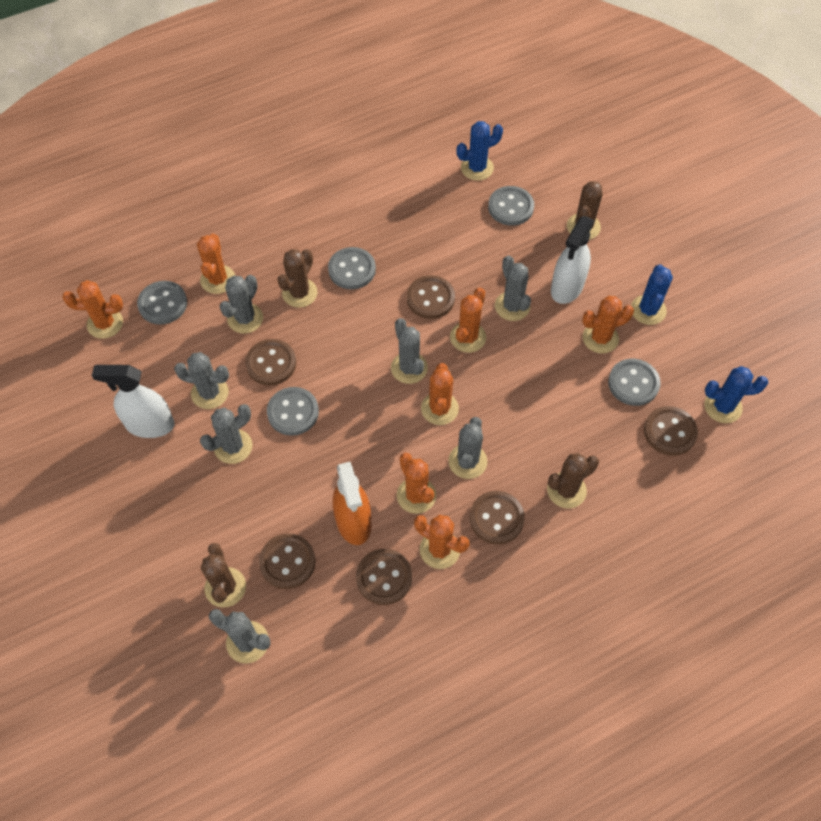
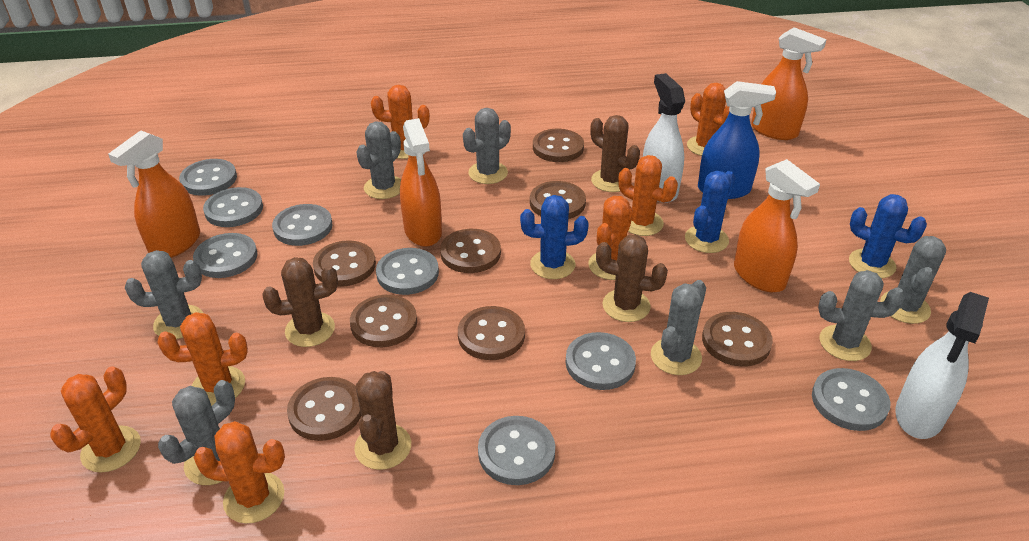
blue spray bottle: none = 0 -> [698,81,776,199] = 1
brown button: [245,339,296,385] [259,533,315,589] [356,549,412,605] [407,275,455,319] [470,491,525,544] [644,406,698,456] = 6 -> [287,377,361,441] [313,240,376,287] [350,295,417,347] [440,229,501,273] [458,306,525,360] [530,181,586,219] [533,129,584,162] [702,312,773,367] = 8
grey button: [137,281,187,325] [267,387,319,436] [328,247,376,289] [488,186,534,226] [608,359,661,406] = 5 -> [179,159,237,196] [193,233,257,278] [203,187,263,227] [272,204,333,246] [376,248,439,295] [478,416,555,485] [566,332,636,390] [812,368,890,431] = 8
orange spray bottle: [333,462,371,545] = 1 -> [108,130,200,258] [400,118,442,247] [734,159,820,292] [751,27,827,140] = 4

